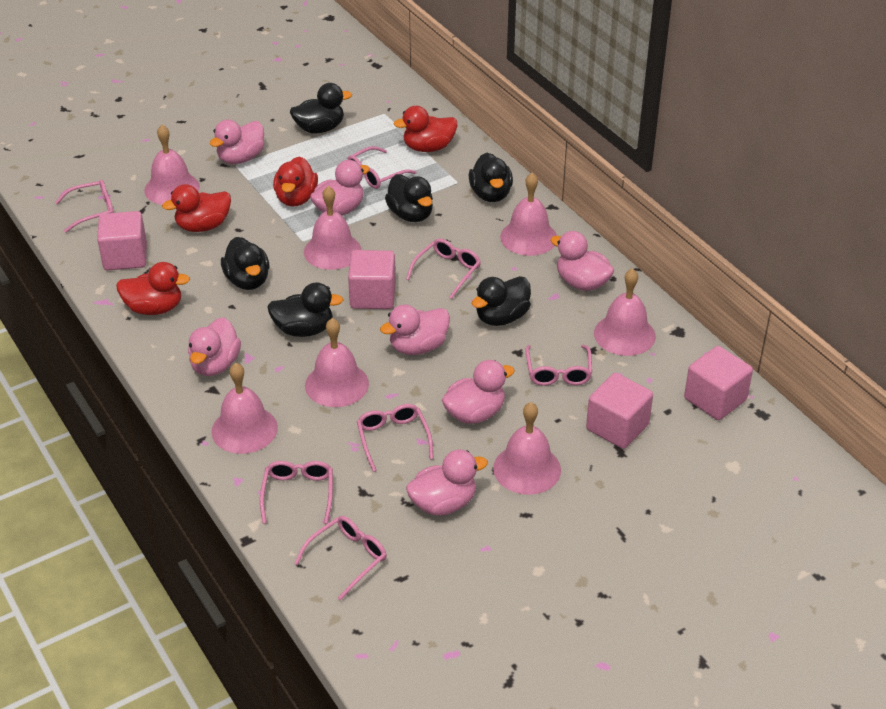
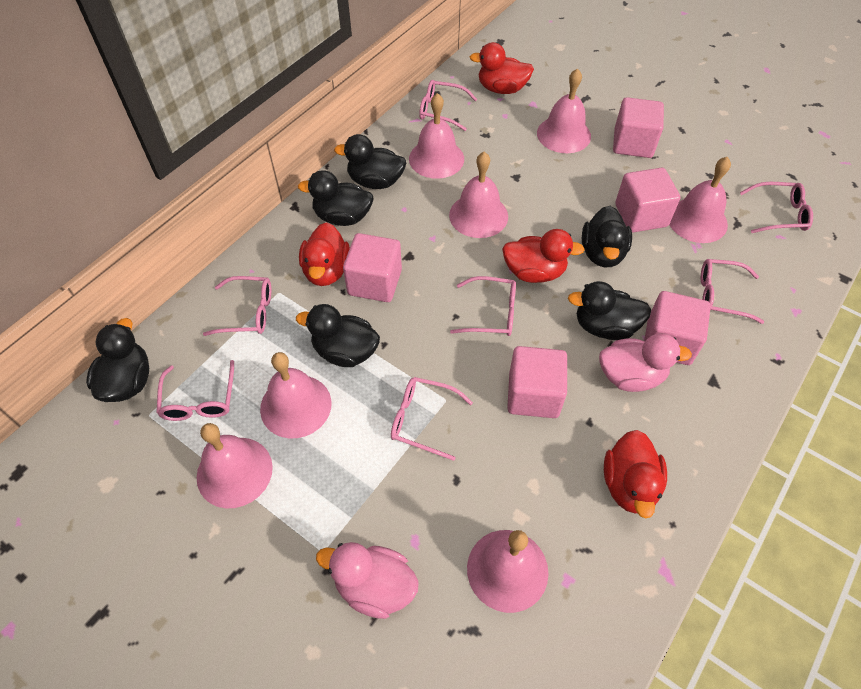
pink cube: [97,211,147,270] [348,250,396,309] [586,373,653,449] [684,346,753,420] = 4 -> [343,233,402,302] [507,346,567,418] [613,97,664,158] [615,168,680,233] [644,291,711,365] = 5
pink duck: [188,317,241,376] [210,120,264,164] [310,160,370,215] [380,304,450,355] [406,450,488,516] [442,360,515,424] [550,231,614,291] = 7 -> [316,542,419,619] [599,333,692,392] = 2

